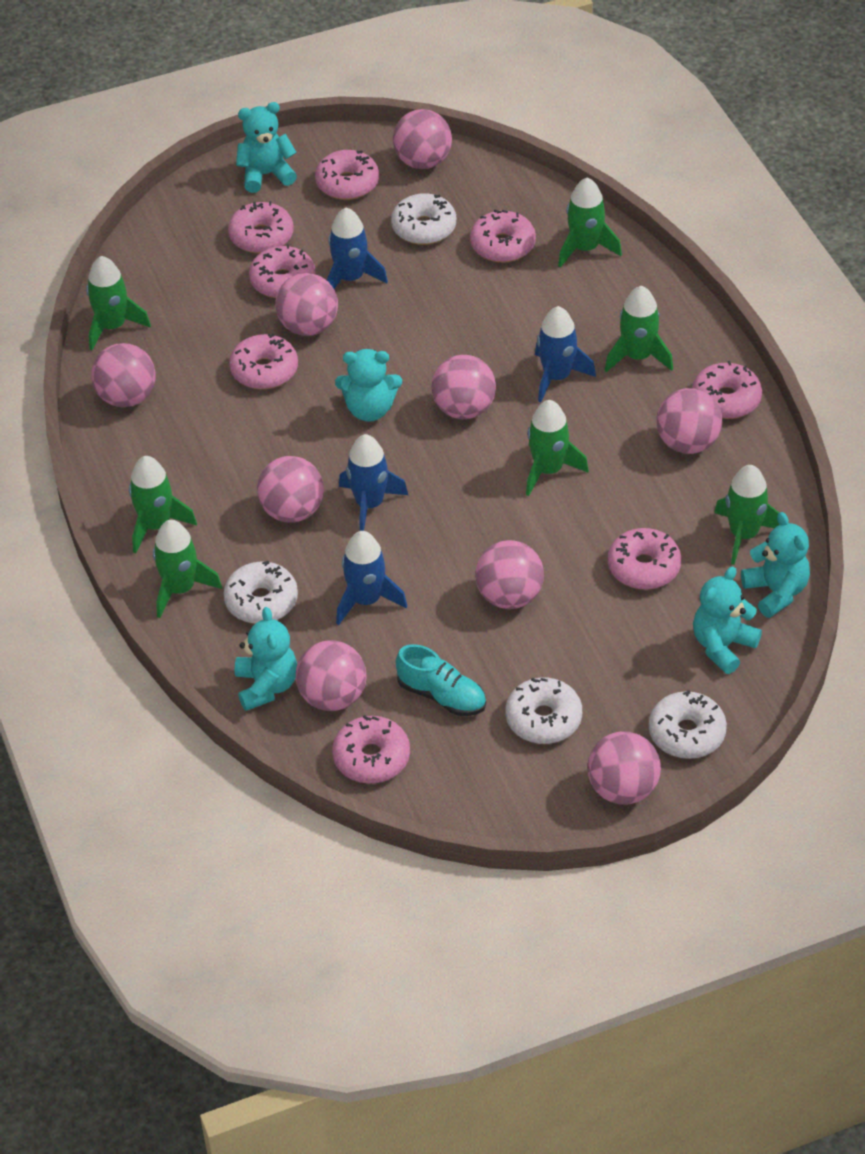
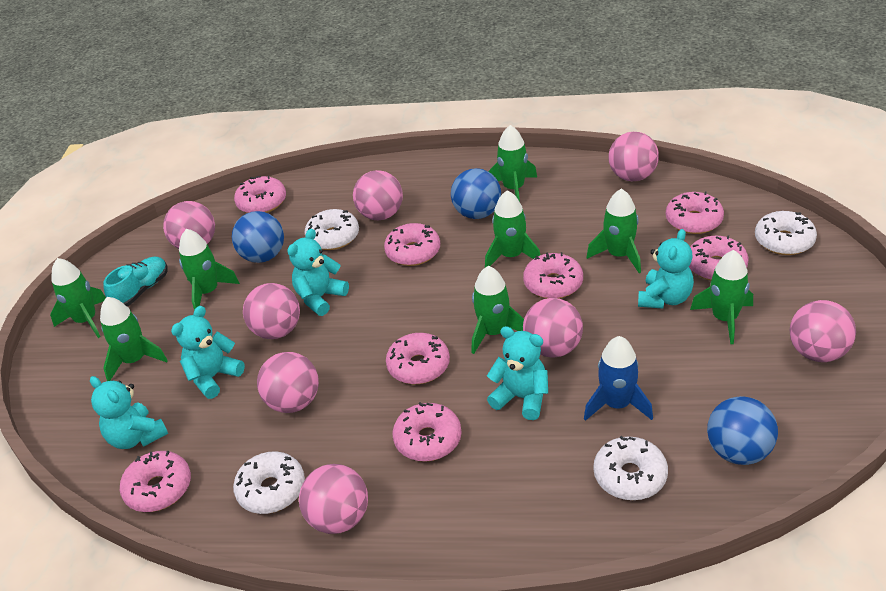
blue ball: none = 0 -> [232,211,284,263] [451,168,501,219] [707,396,778,465] = 3
blue rocket: [327,207,388,289] [336,531,407,625] [339,434,408,531] [535,306,596,402] = 4 -> [584,336,653,421] = 1
green rocket: [86,256,151,350] [129,456,197,553] [153,520,222,618] [526,400,589,496] [558,177,622,267] [605,286,673,372] [714,465,779,565] = 7 -> [50,258,106,338] [100,297,168,381] [179,229,240,310] [472,266,524,354] [485,190,540,267] [488,125,537,202] [587,188,641,273] [690,250,753,344] = 8
pink ball: [91,343,156,407] [257,456,324,523] [275,273,338,336] [296,640,366,711] [393,109,452,169] [431,355,496,419] [475,540,544,609] [587,731,661,805] [656,388,722,454] = 9 -> [163,201,215,249] [243,283,300,339] [257,352,319,413] [299,464,368,534] [353,170,403,220] [523,298,583,358] [608,132,659,181] [790,300,856,362] = 8

